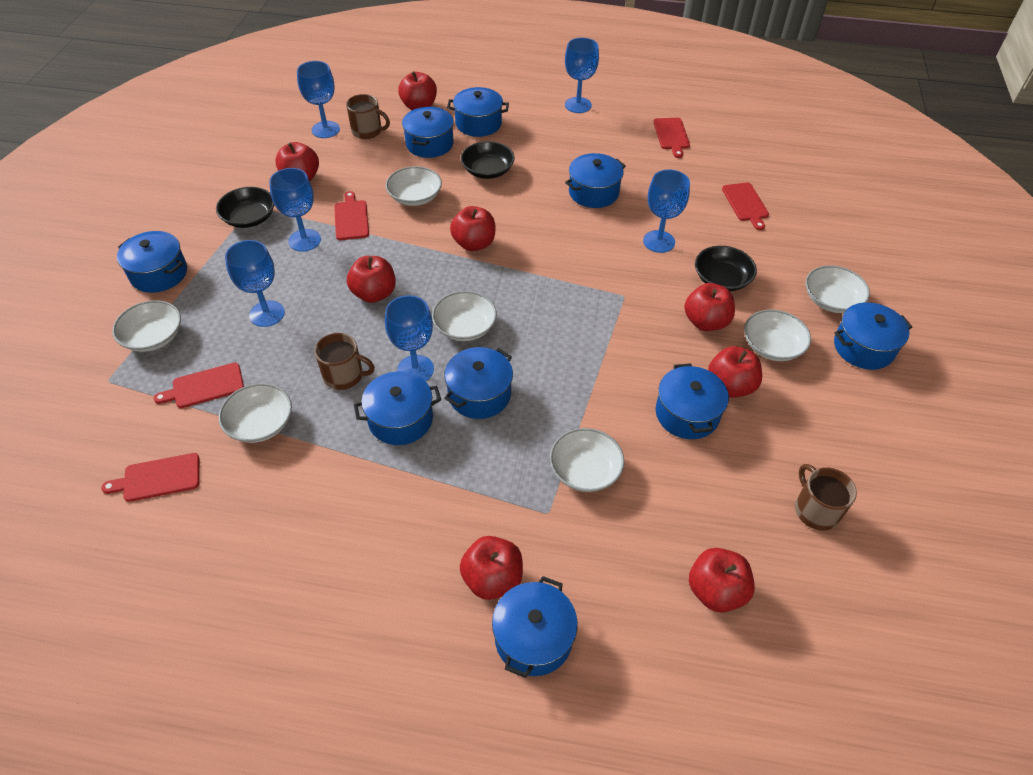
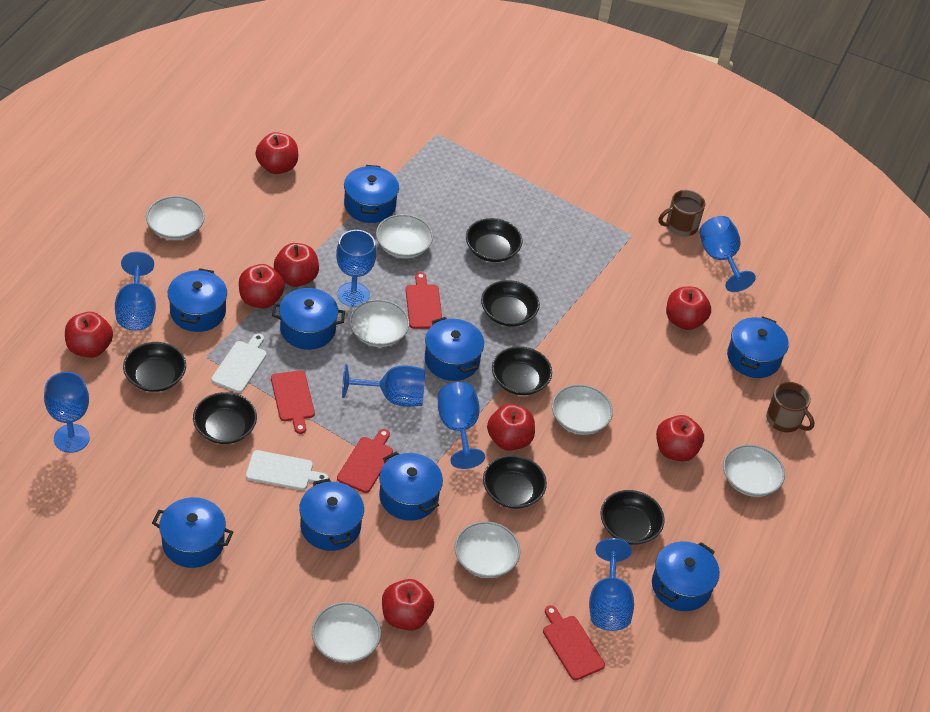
black bowl: [216,187,274,228] [461,141,515,179] [695,246,757,291] = 3 -> [123,342,186,392] [193,392,257,444] [466,218,522,262] [481,280,540,326] [483,455,547,509] [492,346,552,395] [600,490,665,545] = 7
blue goblet: [225,240,285,327] [269,168,321,252] [297,61,340,138] [385,295,434,381] [565,38,599,113] [643,169,690,253] = 6 -> [44,372,90,453] [115,252,156,331] [336,230,376,307] [342,364,425,407] [438,382,485,469] [589,538,634,631] [699,216,756,292] = 7
brown mug: [315,333,375,390] [346,94,390,139] [795,464,857,531] = 3 -> [658,190,705,237] [766,382,814,432] = 2
red cutting board: [101,453,200,502] [154,363,244,408] [334,191,369,240] [653,118,690,158] [722,182,769,230] = 5 -> [271,370,315,434] [337,429,393,493] [406,272,442,329] [543,605,605,680] = 4
white cutting board: none = 0 -> [211,333,267,393] [246,450,328,490] = 2

